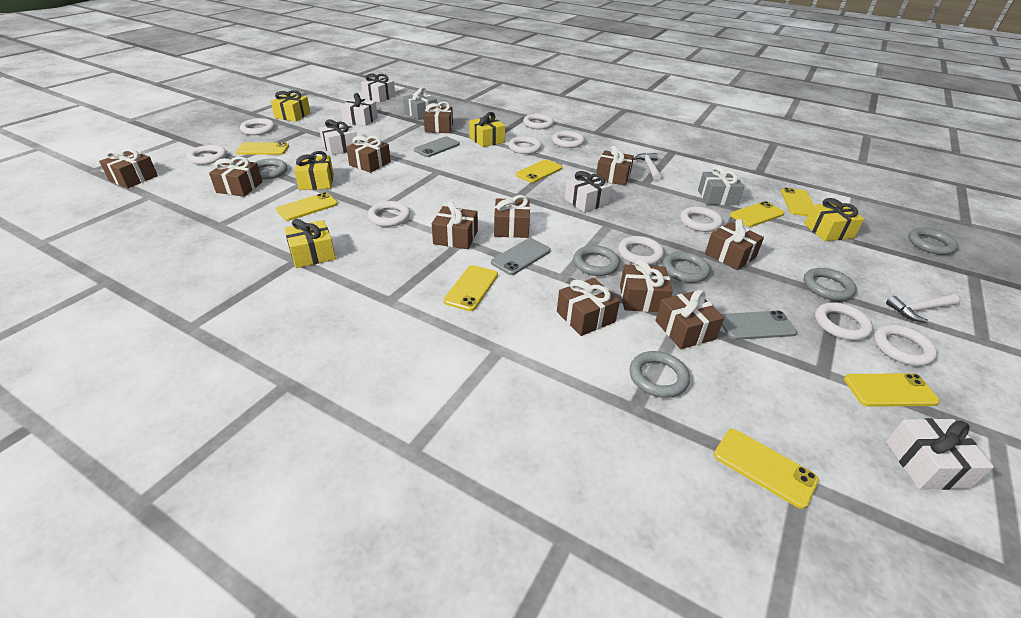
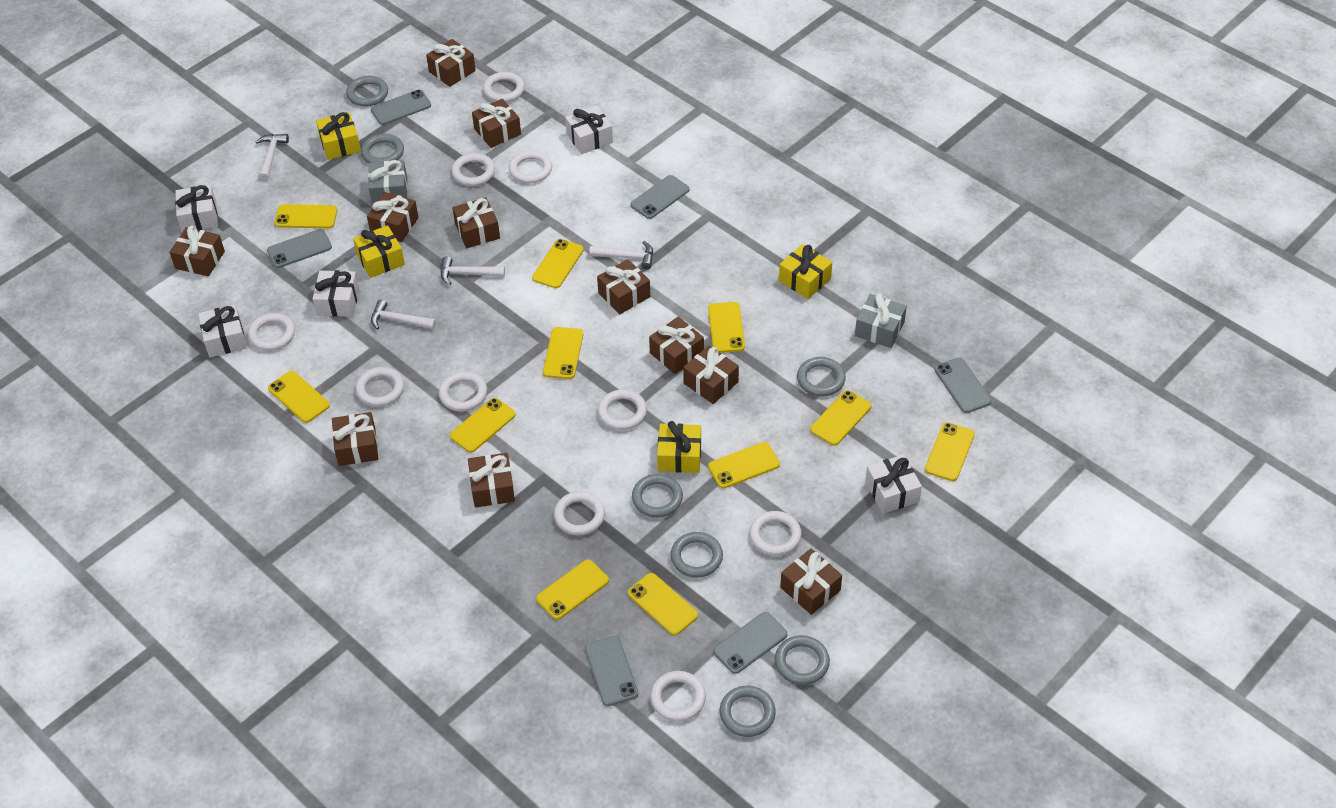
grey phone: [414,137,460,157] [491,238,551,275] [721,310,797,340] = 3 -> [267,229,332,268] [371,90,431,125] [585,636,638,706] [631,175,690,219] [713,612,788,674] [935,358,992,413] = 6
grey ring: [255,158,288,180] [573,245,620,276] [629,351,690,398] [663,252,711,283] [804,268,857,301] [908,228,958,255] = 6 -> [346,76,388,107] [361,134,404,164] [632,474,683,518] [670,532,723,578] [720,686,776,737] [775,635,830,685] [797,357,846,397] = 7
white hammer: [633,153,661,181] [886,294,959,323] = 2 -> [256,134,289,180] [371,299,436,330] [441,256,505,285] [589,241,653,269] = 4
yellow gift: [271,90,311,122] [284,219,336,268] [294,151,334,190] [469,112,505,147] [804,198,864,241] = 5 -> [316,112,361,160] [353,225,405,278] [657,421,701,473] [779,244,832,299] = 4
yellow phone: [236,142,289,155] [276,192,338,221] [443,265,498,311] [516,159,562,183] [714,429,819,509] [730,201,785,227] [781,188,814,216] [844,373,940,407] = 8 -> [268,371,330,423] [275,204,337,228] [450,398,516,453] [532,239,584,288] [536,559,609,620] [543,327,583,379] [628,573,698,635] [708,302,745,353] [708,442,780,489] [810,390,871,446] [925,422,975,481] = 11

